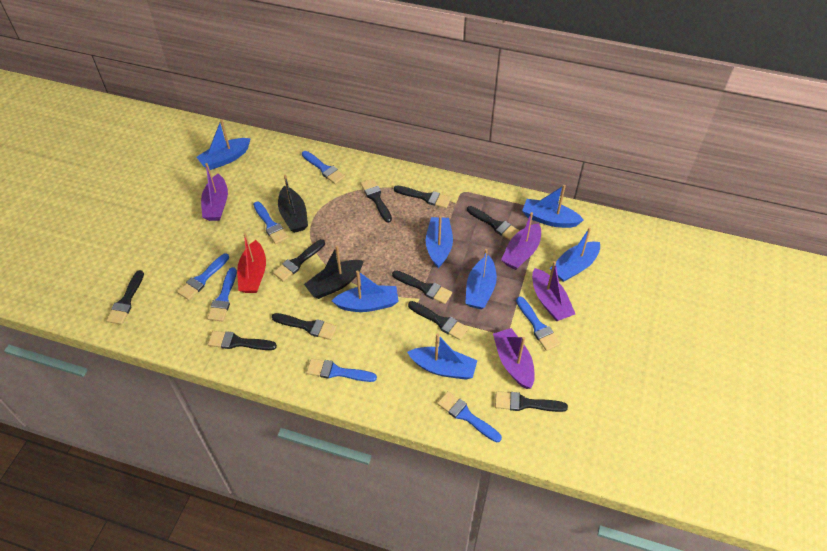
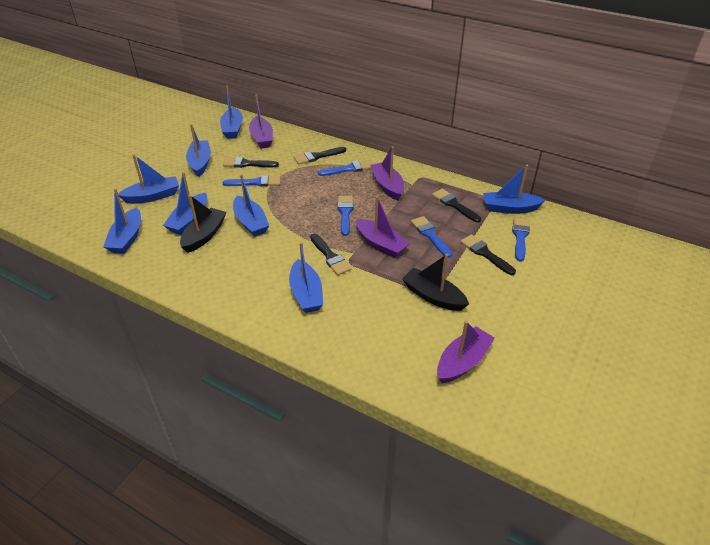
black brush: [106,270,144,325] [208,331,277,350] [272,313,337,340] [273,239,325,282] [360,179,392,223] [392,270,452,304] [394,185,451,208] [408,301,469,340] [467,206,520,240] [495,391,568,412] = 10 -> [223,157,279,168] [294,147,346,164] [310,234,352,275] [432,189,481,222] [460,234,516,275] = 5
blue boat: [197,119,251,170] [332,270,399,312] [407,333,478,380] [426,216,453,268] [465,249,497,309] [522,185,584,228] [550,228,600,282] = 7 -> [103,189,141,254] [118,154,179,204] [163,172,207,235] [186,124,211,177] [220,86,243,139] [233,174,269,237] [289,242,323,313] [483,165,545,214] = 8
blue brush: [177,253,229,300] [207,267,237,321] [253,202,289,244] [302,151,345,184] [306,358,377,382] [437,391,502,442] [516,296,560,351] = 7 -> [223,175,280,187] [318,159,372,176] [338,196,353,236] [411,216,453,258] [512,217,530,261] = 5
red boat: [237,233,266,293] = 1 -> none = 0

